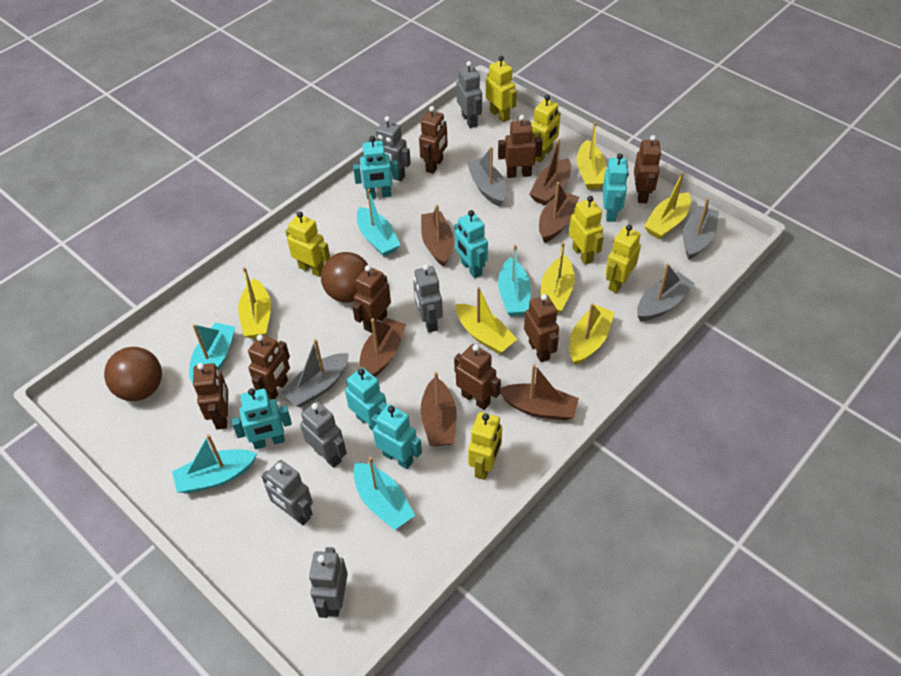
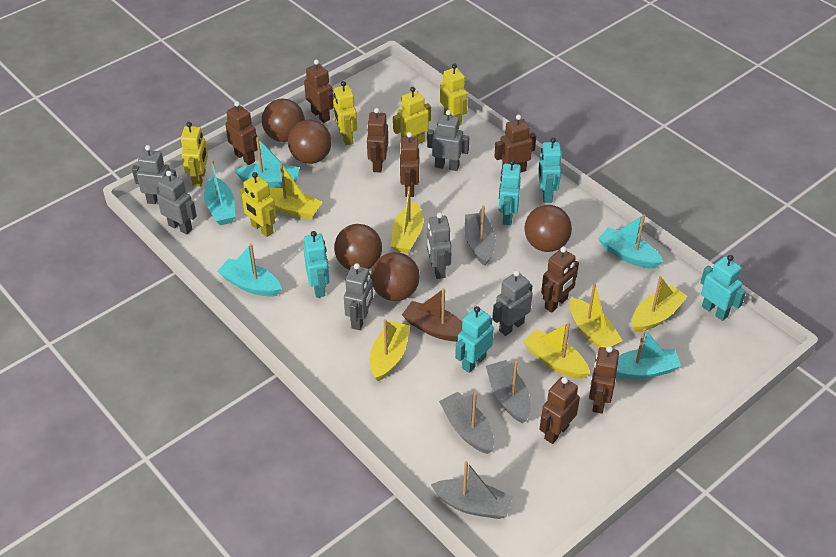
brown ball: [104,347,162,401] [321,252,368,303] = 2 -> [262,99,305,142] [288,120,332,164] [334,224,382,270] [371,252,420,301] [524,205,572,252] = 5
brown boat: [359,318,406,377] [421,205,454,267] [421,372,457,446] [500,364,579,421] [529,139,571,206] [539,182,579,243] = 6 -> [402,288,462,342] = 1
turquoise robot: [232,388,292,449] [345,367,387,431] [353,136,399,199] [371,404,422,469] [455,210,488,278] [603,153,629,222] = 6 -> [304,231,329,298] [455,306,494,373] [499,160,521,225] [538,138,561,203] [700,255,746,321] = 5
yellow robot: [285,212,330,277] [468,412,502,480] [486,56,517,122] [531,95,561,162] [569,196,604,265] [605,225,641,293] = 6 -> [181,122,208,187] [240,172,276,237] [333,81,357,145] [393,87,431,144] [440,63,468,126] = 5

